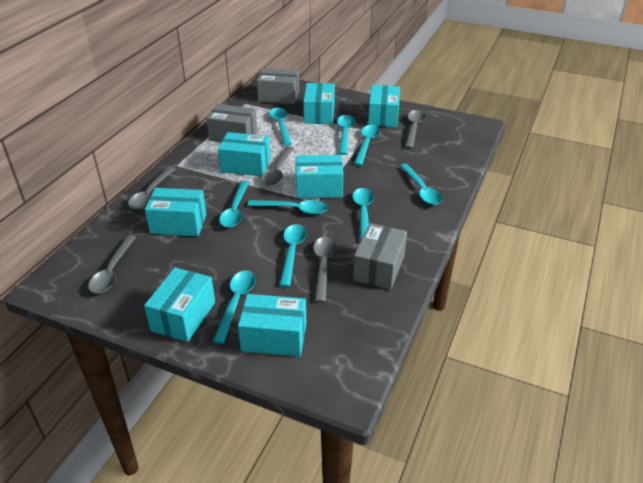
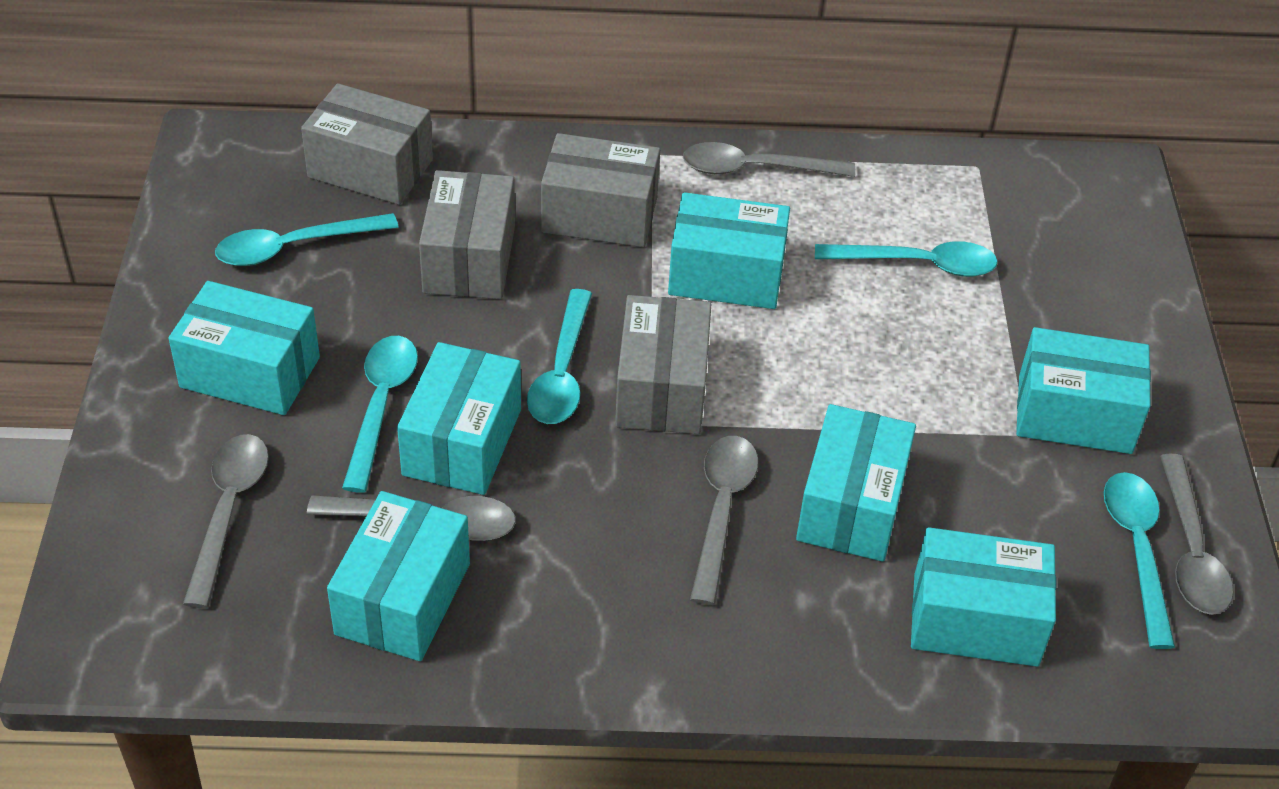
grey box: [206,104,257,142] [257,68,299,104] [353,223,407,290] = 3 -> [301,83,433,205] [419,170,515,299] [541,133,660,247] [615,295,711,434] = 4
turquoise spoon: [213,270,256,344] [219,181,249,228] [248,200,328,214] [270,108,292,146] [279,224,306,287] [337,115,355,155] [352,188,374,242] [354,125,380,166] [400,164,442,205] = 9 -> [215,213,399,266] [342,336,418,493] [527,289,592,424] [815,241,998,277] [1104,472,1175,649] = 5

